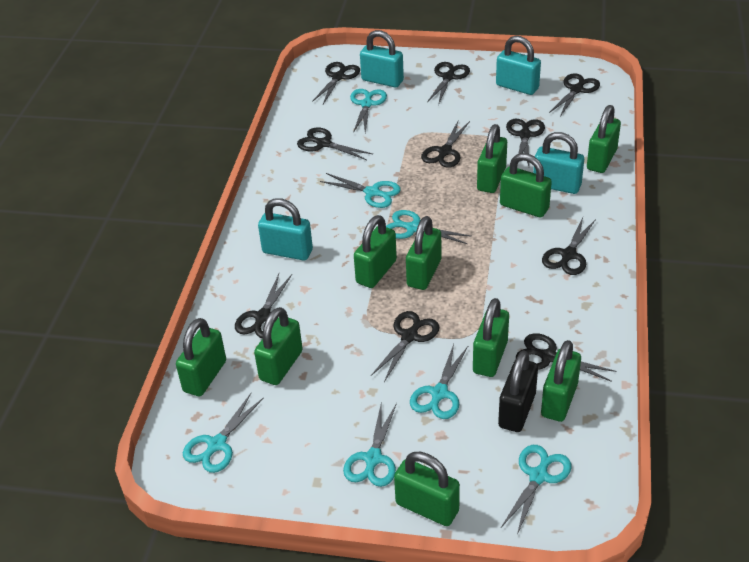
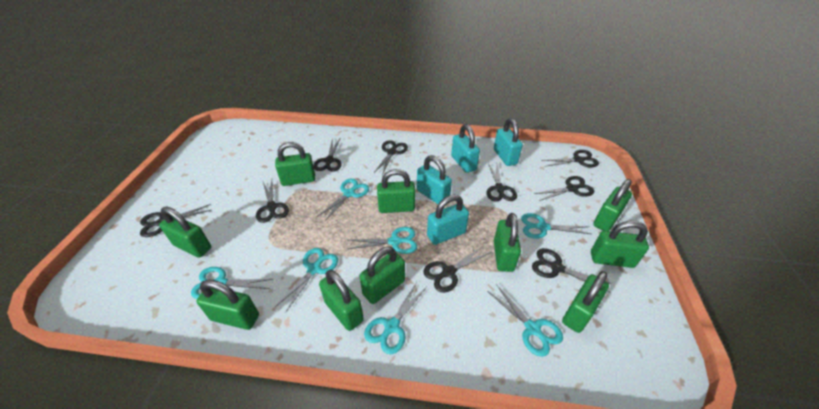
black padlock: [498,350,538,432] = 1 -> none = 0
black scissors: [235,274,292,339] [297,127,373,160] [312,62,360,104] [371,311,439,382] [421,119,470,168] [427,62,470,105] [506,119,545,166] [516,333,617,382] [542,217,596,275] [549,73,600,117] = 10 -> [140,204,211,237] [256,180,289,223] [313,138,342,172] [374,140,408,175] [423,245,491,293] [487,163,517,201] [532,248,612,292] [534,176,594,201] [541,150,599,167] = 9

